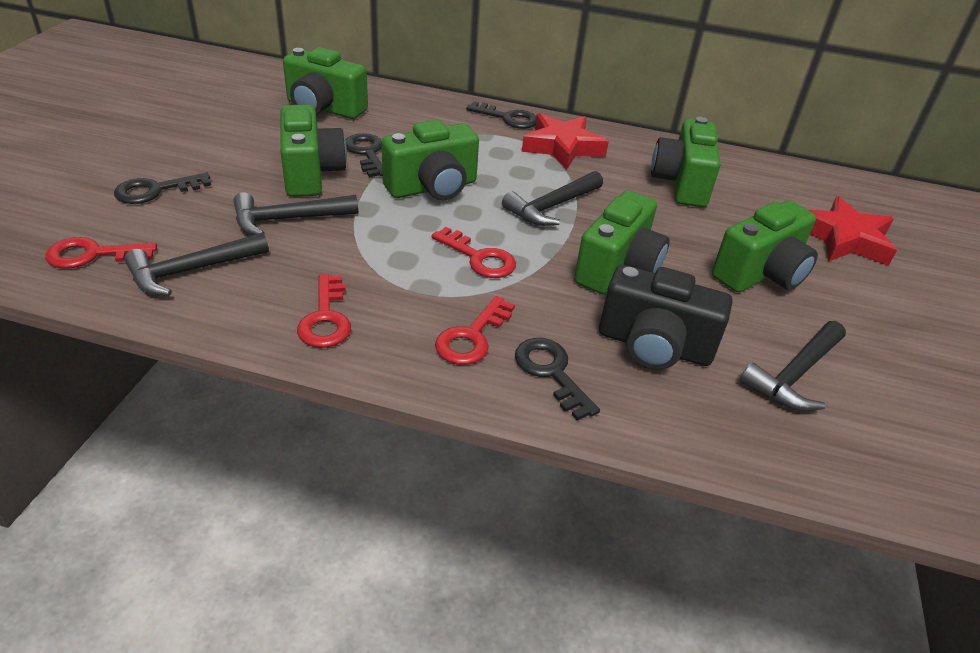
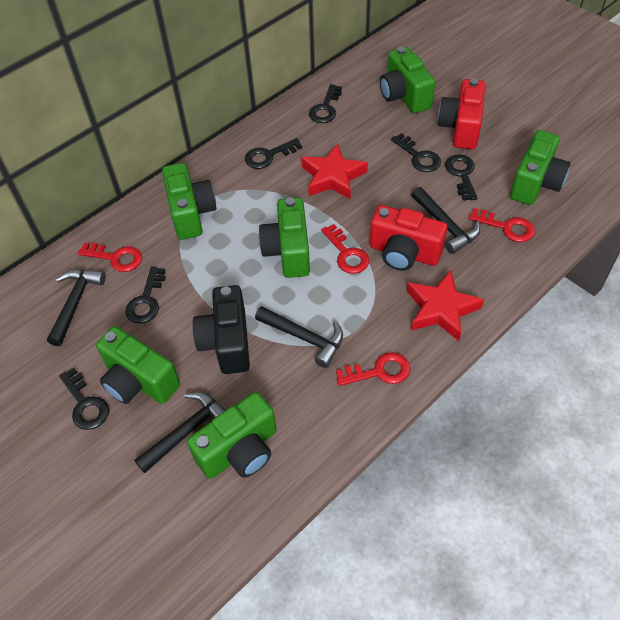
black key: [114,173,211,204] [346,133,382,177] [466,101,536,129] [515,338,600,421] = 4 -> [59,368,109,430] [125,266,165,324] [245,138,302,169] [309,84,342,123] [391,133,441,172] [445,155,477,201] = 6
red camera: none = 0 -> [370,205,447,271] [438,78,486,149] = 2

